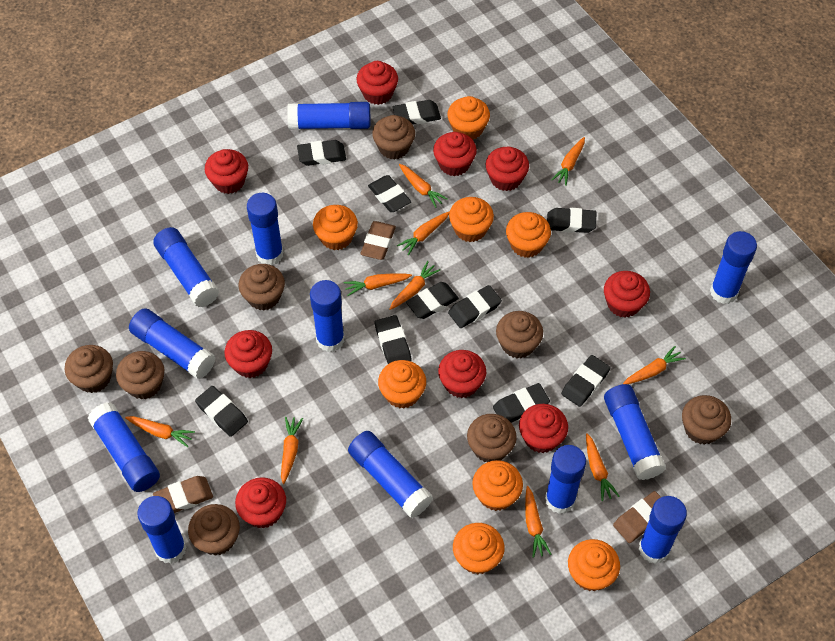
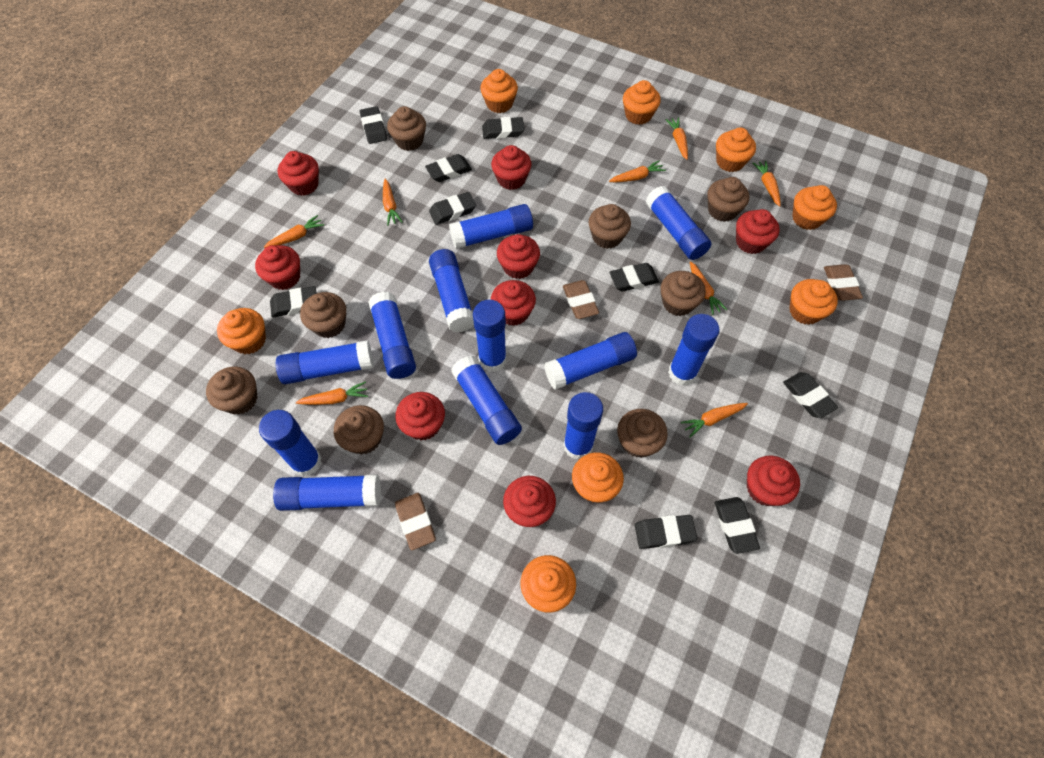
black eraser: [195,386,248,437] [297,140,346,166] [368,175,412,212] [375,315,411,364] [393,100,441,124] [406,282,459,319] [448,285,502,328] [493,383,550,423] [547,208,596,233] [561,355,610,407] = 10 -> [270,286,317,318] [360,106,387,144] [425,154,472,182] [429,192,476,225] [482,117,524,139] [609,263,659,292] [635,515,697,549] [715,497,760,554] [783,372,838,418] = 9
orange carrot: [125,416,195,447] [281,417,303,484] [344,273,412,296] [390,261,440,310] [397,212,449,255] [399,164,448,208] [525,486,551,558] [551,137,585,186] [586,433,619,501] [623,346,686,384] = 10 -> [264,215,324,248] [296,381,368,405] [383,179,402,226] [609,160,666,182] [665,117,688,160] [681,403,748,437] [690,261,727,315] [753,161,781,207] = 8

